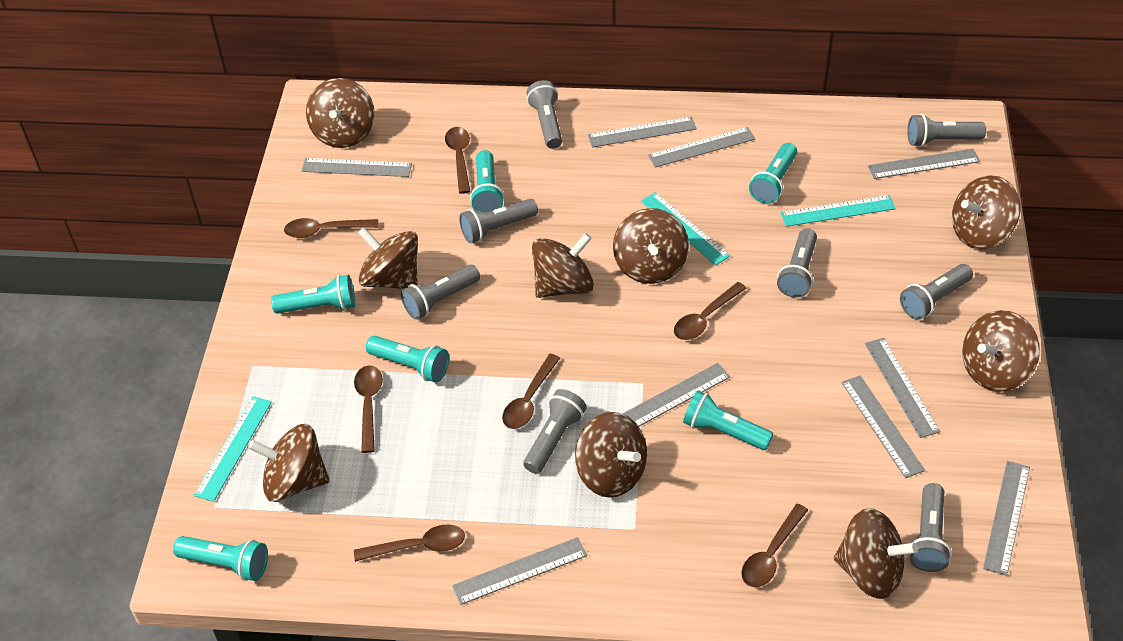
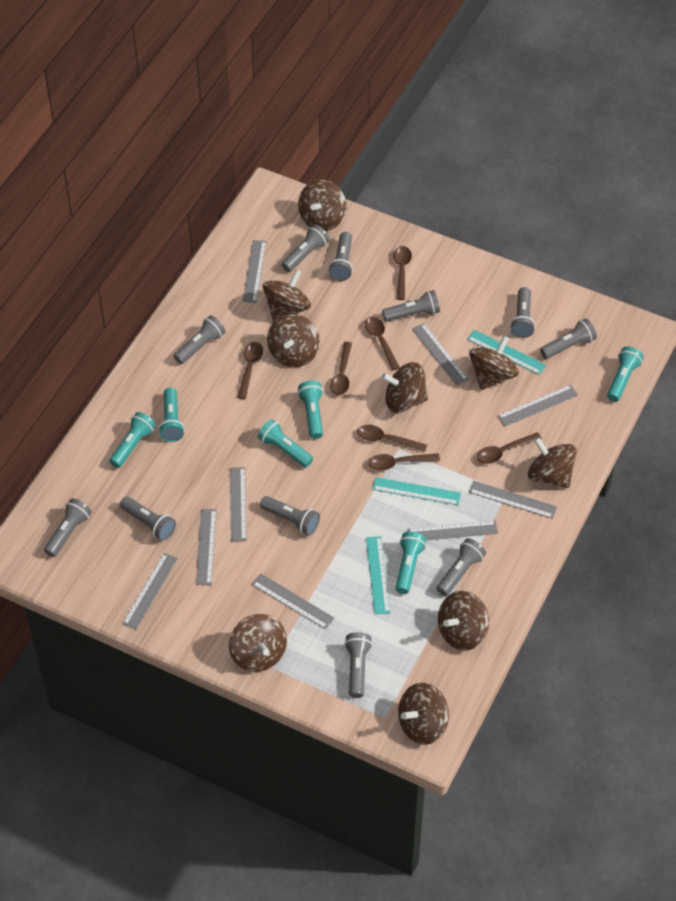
grey flashlight: [401,265,480,320] [459,199,538,243] [523,389,587,474] [527,80,562,149] [777,228,817,298] [900,264,973,320] [907,114,986,147] [910,483,952,572] = 8 -> [44,498,91,557] [120,497,176,541] [174,315,225,364] [260,496,320,535] [281,225,329,272] [328,232,353,281] [344,632,372,698] [382,290,440,321] [437,538,486,596] [510,287,535,338] [540,318,597,359] = 11

